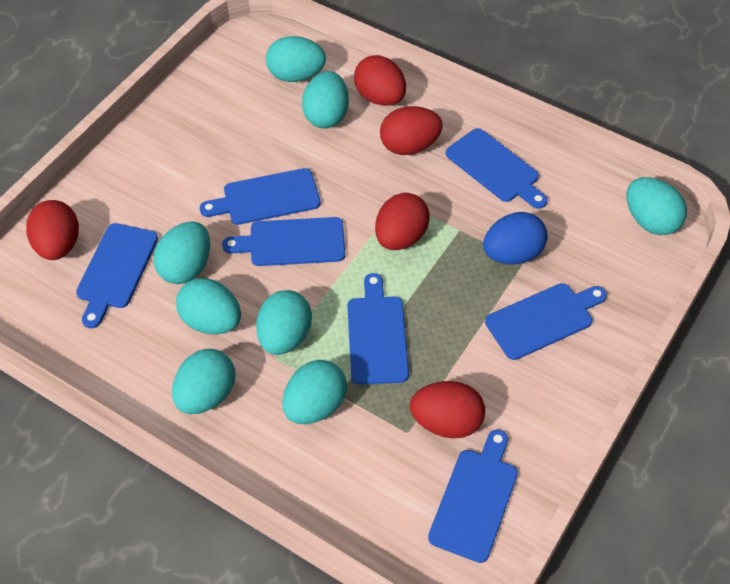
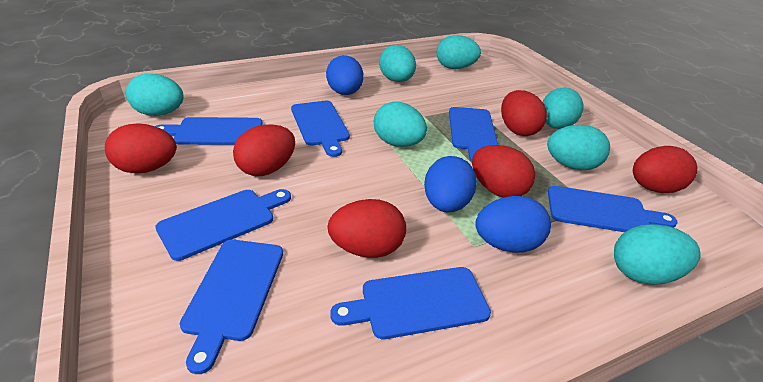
blue egg: [483,212,548,265] = 1 -> [326,55,363,95] [424,156,477,213] [475,196,551,253] = 3
red egg: [26,200,79,260] [354,55,406,106] [375,193,430,250] [380,106,443,155] [410,381,485,439] = 5 -> [105,123,177,174] [233,124,295,176] [327,199,406,258] [472,145,535,198] [501,90,547,136] [633,146,697,193] = 6
turquoise egg: [153,221,210,284] [172,349,236,414] [176,278,241,335] [256,290,312,355] [266,36,326,82] [283,360,347,424] [302,71,349,128] [627,177,687,235] = 8 -> [126,73,184,116] [374,102,427,147] [379,45,416,82] [437,35,481,69] [542,88,584,129] [547,125,610,170] [614,224,700,285] = 7

